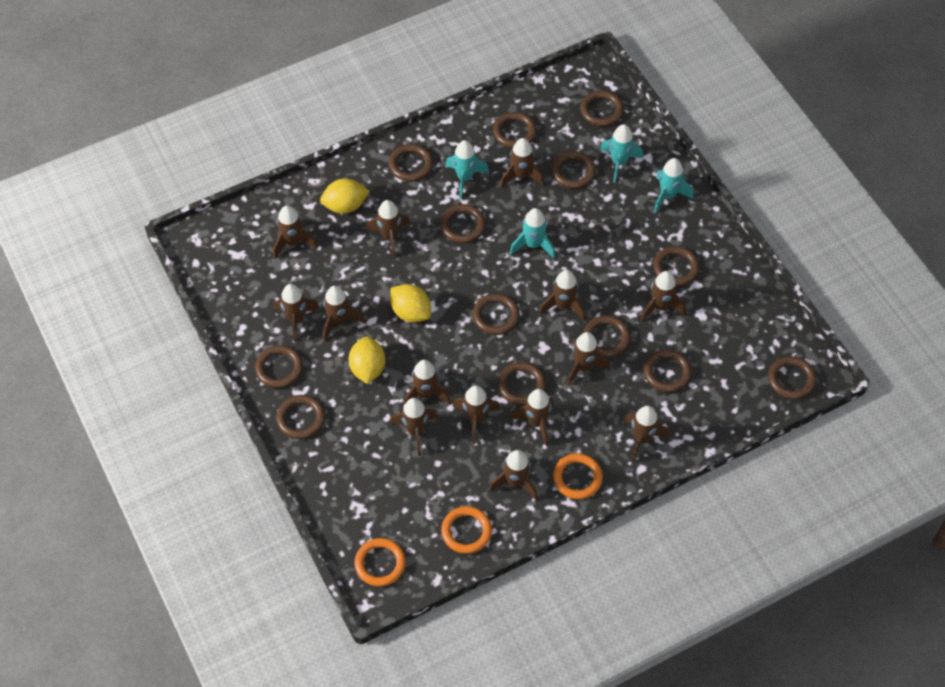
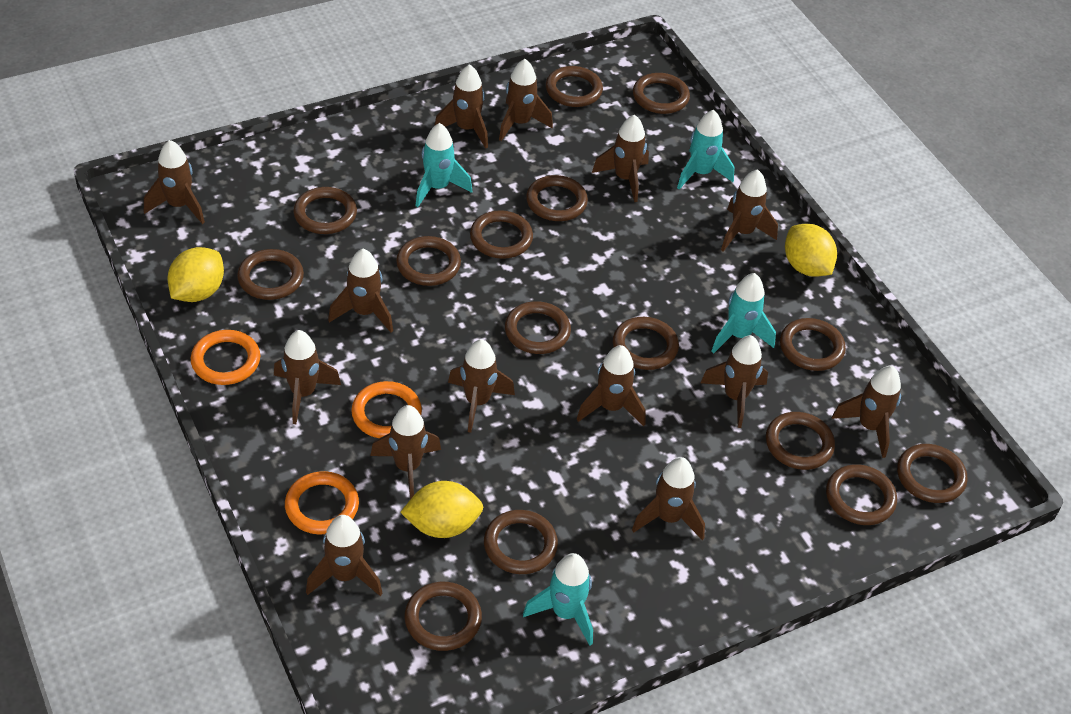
brown ring: [255,345,303,388] [276,395,325,439] [389,144,433,182] [440,204,486,243] [473,293,520,335] [493,112,537,148] [498,362,546,405] [551,151,596,189] [580,90,624,126] [584,315,631,358] [644,349,692,392] [653,246,700,286] [768,356,816,399] = 13 -> [237,249,304,300] [293,187,357,234] [396,236,461,286] [404,582,482,651] [470,210,533,259] [484,510,558,574] [505,301,571,354] [526,175,588,221] [546,66,603,107] [613,317,679,370] [633,73,690,114] [766,412,835,470] [780,318,846,371] [826,464,897,525] [897,444,967,503] = 15

